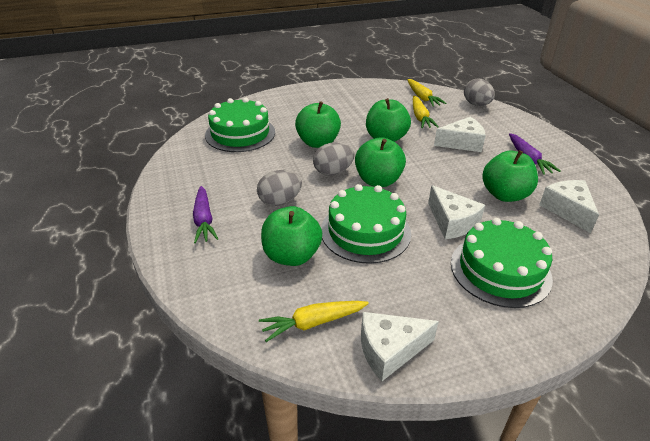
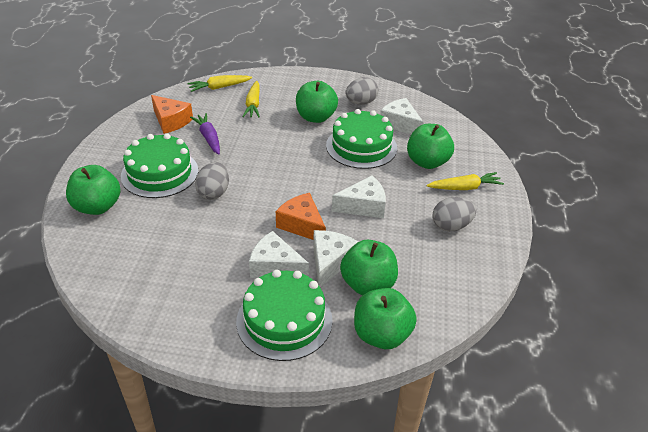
orange cheese: none = 0 -> [151,95,193,134] [276,193,326,240] = 2
purple carrot: [193,186,218,243] [509,133,560,175] = 2 -> [190,113,220,154] = 1

